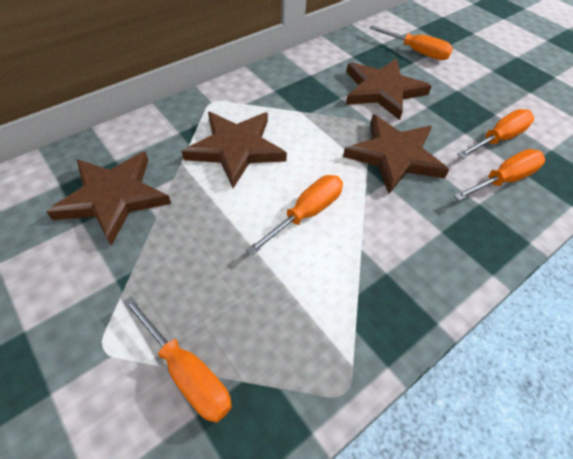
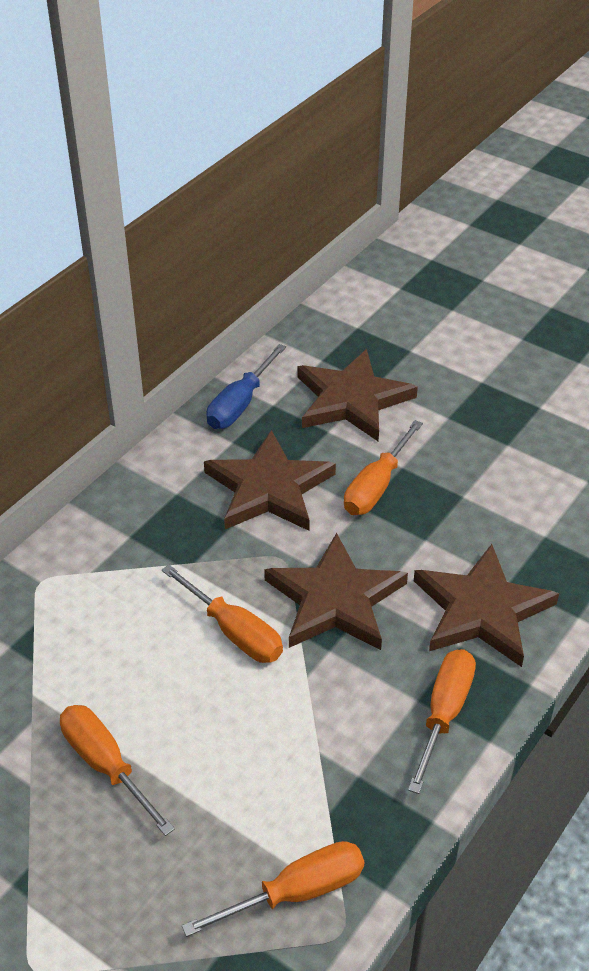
blue screwdriver: none = 0 -> [206,344,286,429] = 1

